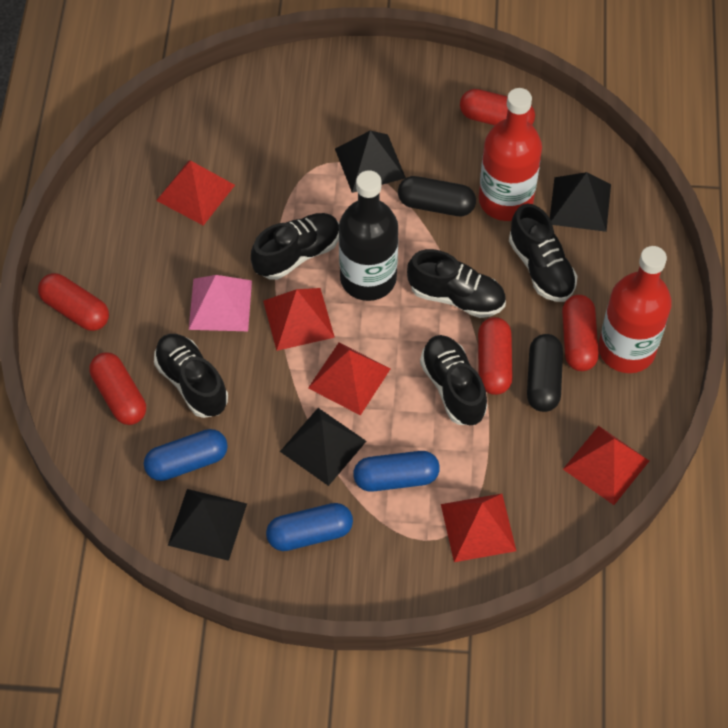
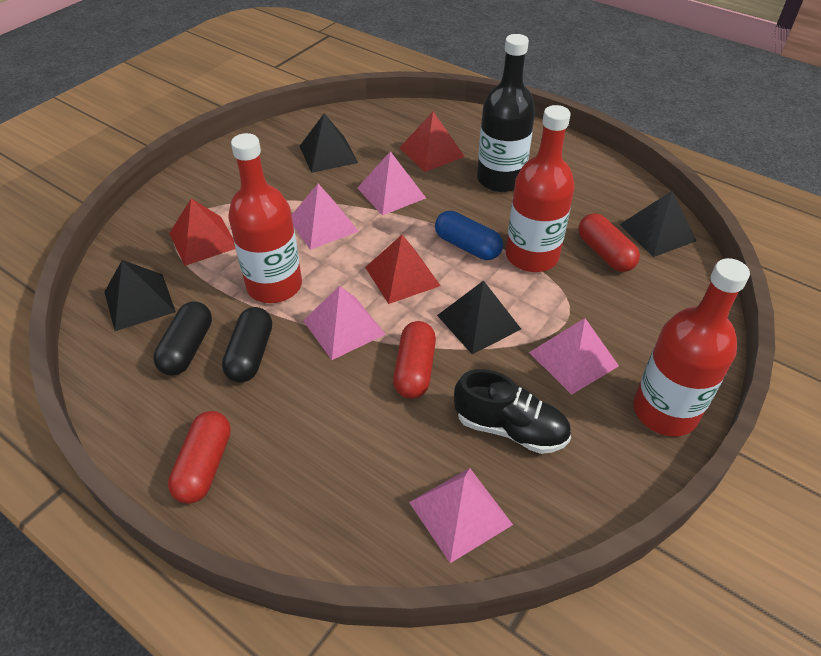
black shoe: [154,334,228,418] [251,213,339,280] [407,249,506,318] [420,335,487,425] [509,204,577,302] = 5 -> [454,369,571,454] = 1
blue capsule: [144,429,228,481] [266,503,353,551] [353,451,440,492] = 3 -> [435,211,503,260] = 1
pink pyramid: [189,275,252,331] = 1 -> [292,184,359,250] [303,286,386,360] [357,151,426,215] [409,468,513,563] [529,318,619,395] = 5
red bottle: [479,88,542,221] [598,246,672,373] = 2 -> [228,133,302,303] [506,105,575,272] [633,258,750,436] = 3
red capsule: [38,273,109,331] [90,352,146,425] [460,89,535,125] [478,317,513,395] [562,295,599,371] = 5 -> [168,411,231,504] [393,321,436,399] [578,213,640,272] = 3
red pyramid: [156,161,235,226] [263,288,335,351] [308,343,390,416] [441,494,516,562] [563,426,649,505] = 5 -> [169,199,236,266] [365,235,441,304] [400,112,465,172] = 3

